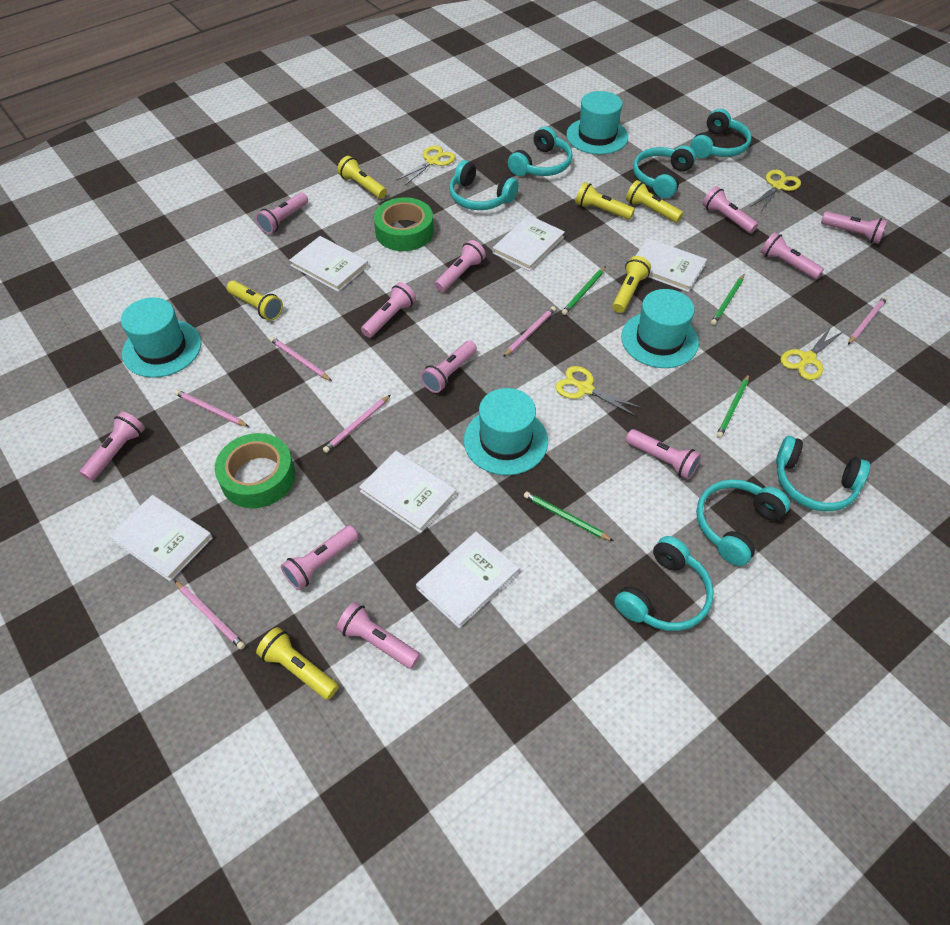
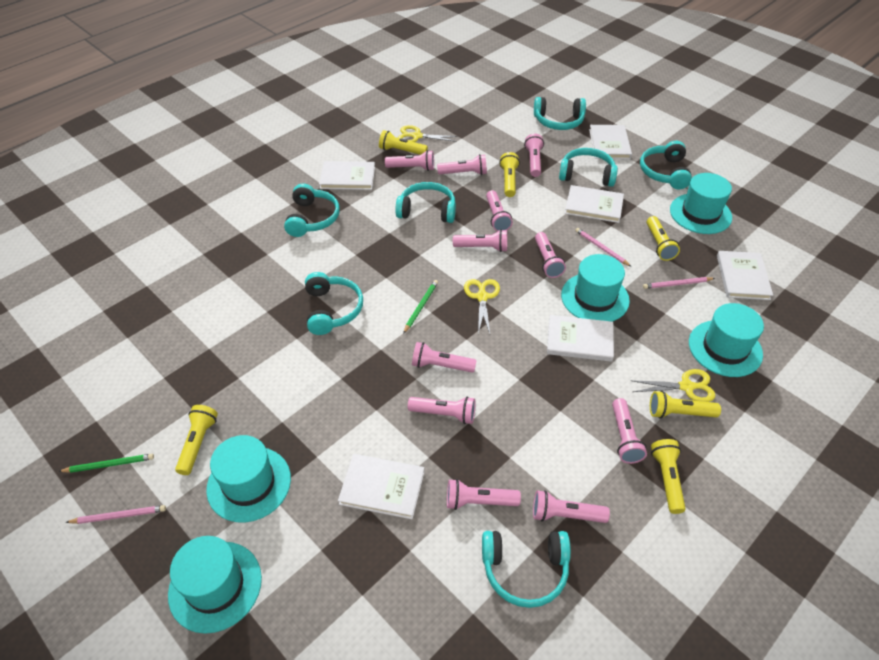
green pencil: [524,492,613,541] [562,266,606,315] [711,274,744,325] [716,374,749,438] = 4 -> [58,454,154,473] [403,280,438,334] = 2
green tape: [215,433,295,508] [374,197,434,251] = 2 -> none = 0
pink pencil: [174,580,245,649] [175,390,249,427] [270,337,332,381] [323,395,390,453] [503,306,556,357] [848,296,887,345] = 6 -> [65,505,166,524] [575,228,631,267] [643,277,715,289] = 3
turquoise hat: [121,297,201,378] [464,388,548,475] [566,91,628,155] [621,289,699,368] = 4 -> [168,536,262,634] [206,435,291,523] [561,254,630,322] [670,173,732,234] [689,303,764,377] = 5
yellow scissors: [396,146,455,186] [555,366,643,417] [751,170,801,211] [780,326,845,380] = 4 -> [398,125,458,142] [464,279,500,334] [630,369,715,402] = 3

